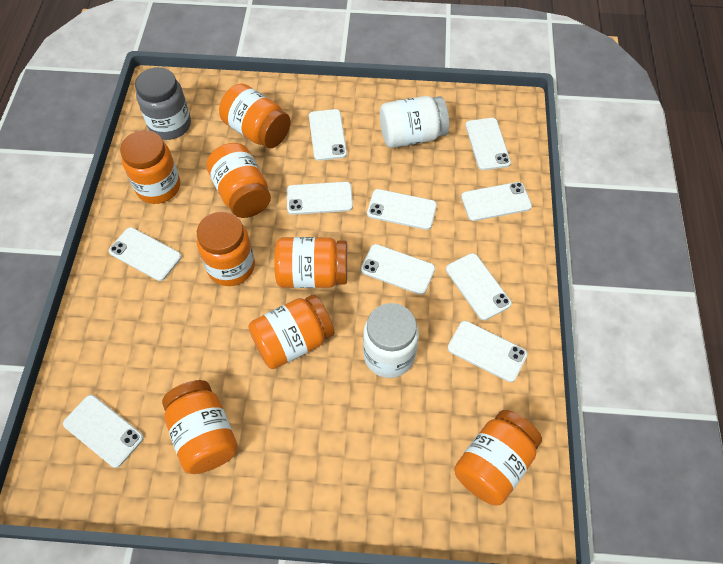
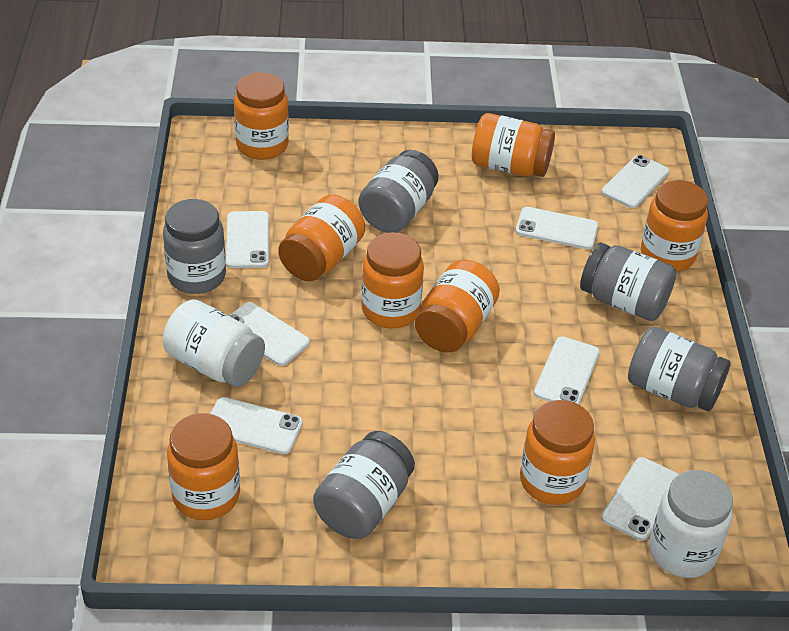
grey jar: [135,67,191,140] = 1 -> [163,199,226,294] [313,431,415,539] [359,150,439,233] [580,242,676,321] [628,327,731,411] = 5
white phone: [63,395,144,468] [109,227,182,281] [287,182,353,215] [309,109,347,161] [361,244,435,295] [367,189,437,230] [446,253,512,320] [448,321,527,382] [461,182,532,221] [465,118,511,170] = 10 -> [210,397,303,454] [226,211,269,268] [229,302,310,366] [516,207,599,250] [534,337,600,404] [601,457,679,541] [602,155,670,208] = 7

